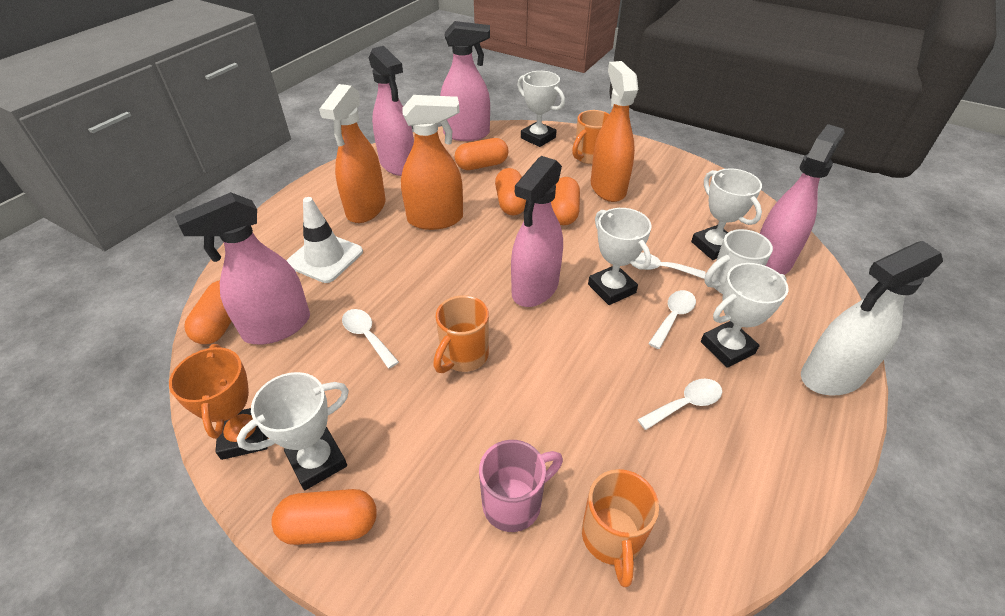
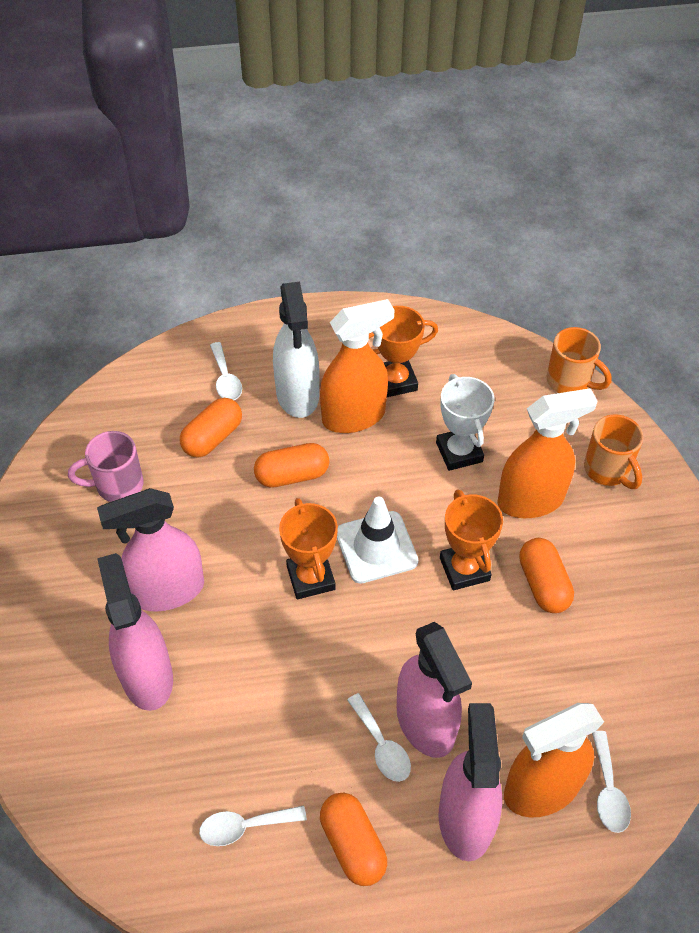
orange capsule: [185,280,232,344] [271,489,377,545] [454,138,508,170] [495,168,526,215] [551,177,580,225] = 5 -> [180,398,242,457] [254,443,329,488] [320,792,387,886] [519,538,574,613] = 4
orange mug: [433,295,489,373] [572,110,610,164] [582,469,659,587] = 3 -> [547,327,612,393] [584,414,643,489] = 2
orange trophy: [169,344,268,460] = 1 -> [279,498,338,599] [369,306,438,397] [440,490,503,590] = 3
pink spray bottle: [175,192,310,344] [369,46,414,176] [440,21,490,141] [511,156,563,307] [760,124,845,275] = 5 -> [97,488,204,612] [97,553,173,711] [397,622,472,758] [439,703,502,861] = 4
white mug: [704,229,773,294] = 1 -> none = 0
white trophy: [236,372,349,490] [517,71,565,147] [588,208,652,305] [691,168,762,260] [701,263,789,368] = 5 -> [436,374,495,471] = 1

